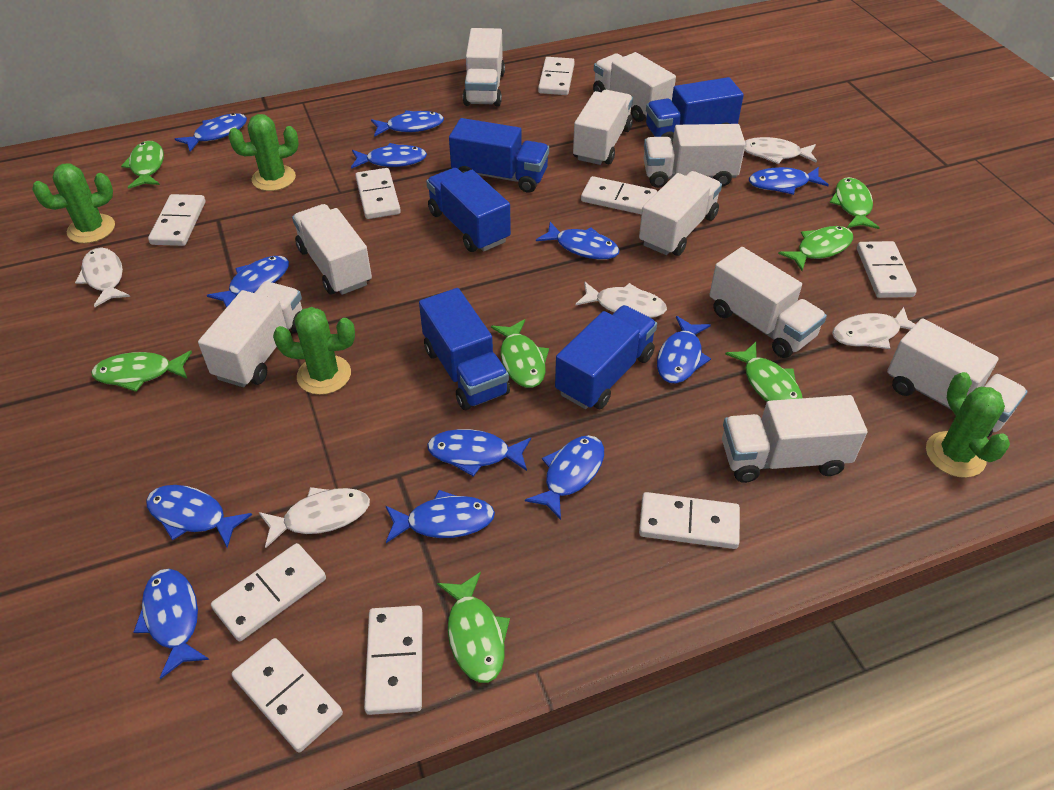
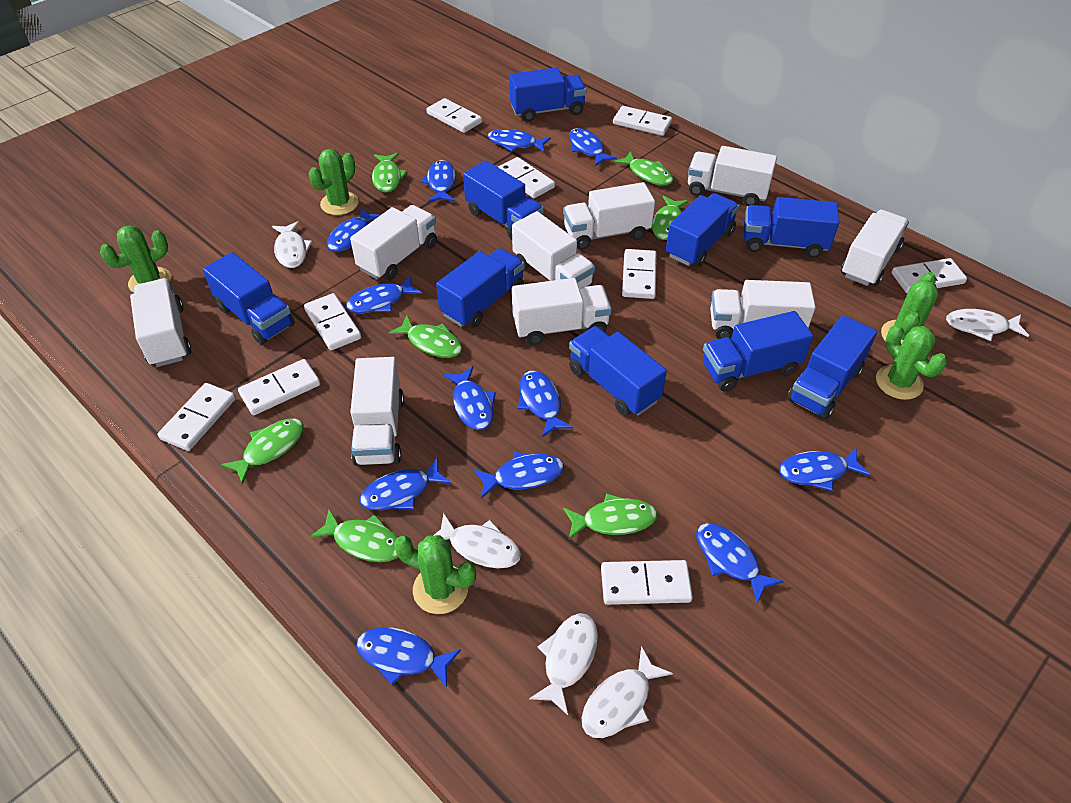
blue truck: [419,288,510,410] [426,168,511,252] [449,118,549,193] [555,305,657,409] [646,77,744,144] = 5 -> [203,252,295,344] [436,248,524,328] [463,160,544,240] [509,68,587,122] [569,326,667,416] [666,193,739,267] [703,311,813,392] [744,197,839,258] [787,315,877,419] = 9
green cactus: [32,163,115,243] [228,114,299,191] [273,307,355,395] [926,372,1010,478] = 4 -> [100,225,171,293] [308,149,359,215] [394,535,476,614] [876,324,947,400] [881,272,938,344] = 5
white truck: [198,281,302,387] [292,204,372,295] [463,28,505,107] [573,90,633,165] [593,52,676,122] [639,171,722,256] [644,124,746,188] [709,247,827,358] [722,395,867,483] [887,318,1028,437] = 10 -> [130,278,191,367] [350,205,437,280] [350,357,404,466] [512,211,595,289] [512,278,612,345] [563,182,655,250] [688,146,777,206] [710,280,816,339] [841,210,909,286] = 9

